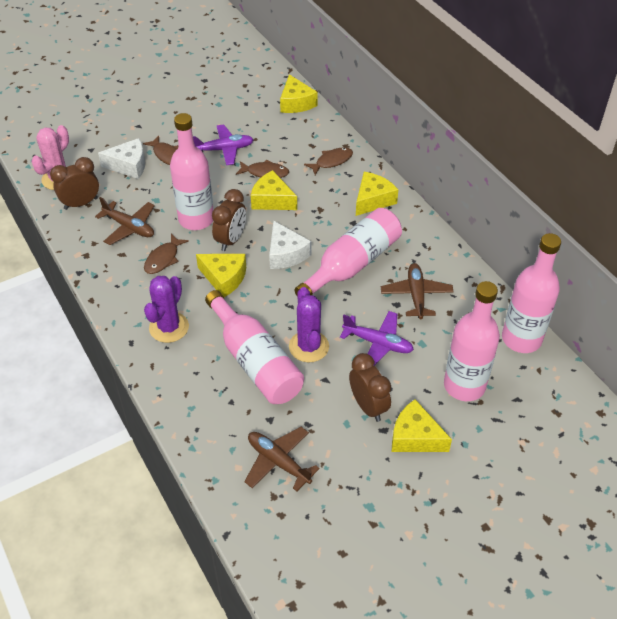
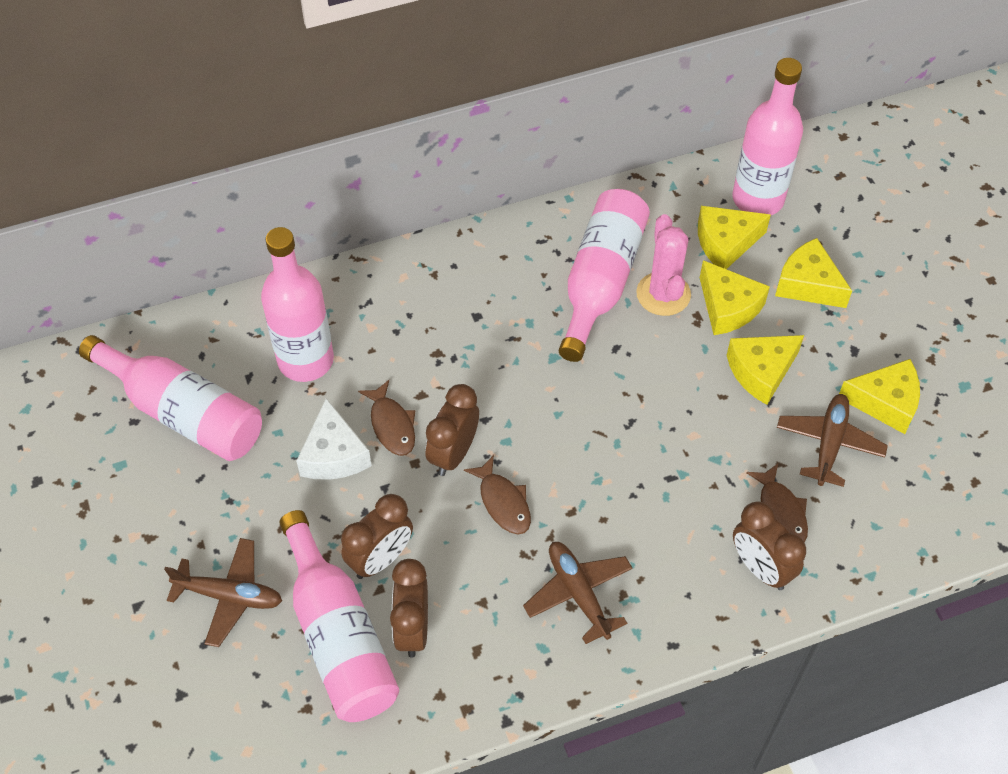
brown clock: [50,157,99,210] [212,189,246,251] [349,353,391,422] = 3 -> [341,494,413,579] [390,559,428,658] [426,384,479,476] [733,502,806,590] = 4
brown fish: [143,136,178,165] [144,234,189,274] [236,160,289,178] [304,147,353,175] = 4 -> [358,380,415,456] [464,455,531,534] [746,464,808,543] = 3
purple cactus: [144,276,189,343] [289,287,329,362] = 2 -> none = 0
purple plane: [193,124,254,165] [340,311,414,365] = 2 -> none = 0
white cheese: [98,138,145,179] [269,220,311,269] = 2 -> [296,398,372,480] = 1

